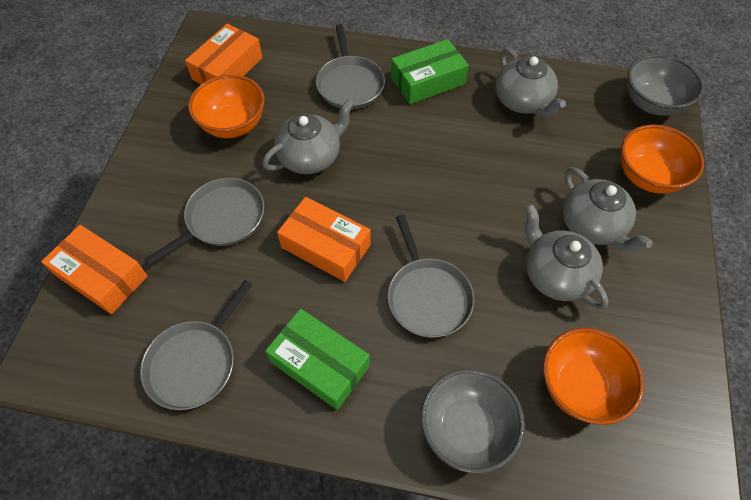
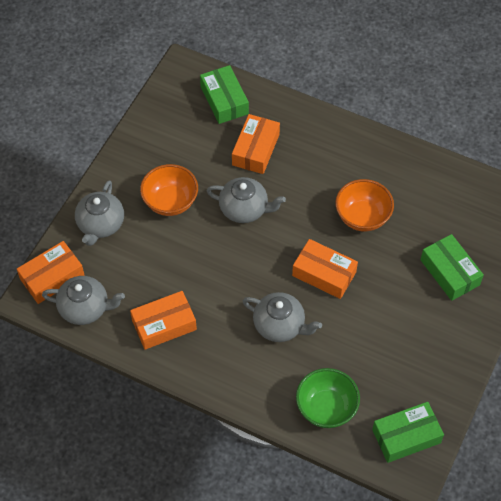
green bowl: none = 0 -> [296,368,360,428] = 1
green box: [265,308,370,410] [391,39,469,105] = 2 -> [200,65,249,124] [372,402,444,463] [421,234,484,301] = 3
grey bowl: [421,369,525,474] [627,54,704,116] = 2 -> none = 0
grey pan: [140,280,253,410] [144,178,264,266] [316,24,385,110] [388,215,474,338] = 4 -> none = 0
orange bowl: [188,75,265,138] [543,328,644,425] [621,124,704,194] = 3 -> [140,164,198,216] [335,179,394,231] = 2
orange box: [41,225,148,314] [185,24,263,84] [277,197,371,282] = 3 -> [17,241,85,304] [130,291,197,350] [232,114,280,174] [292,239,358,299] = 4

